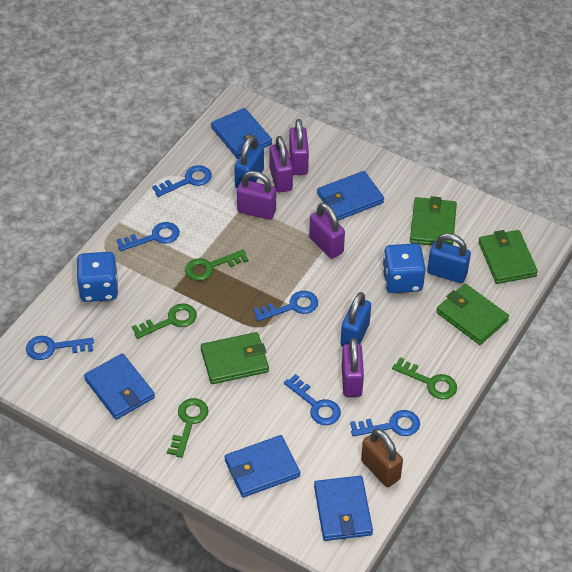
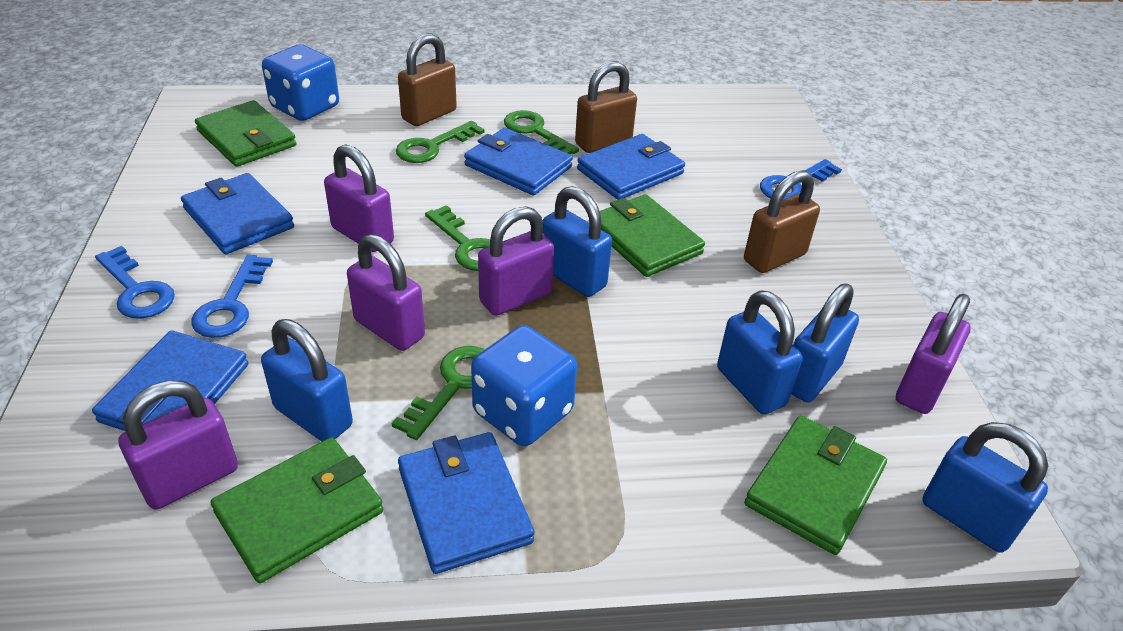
blue key: [26,336,94,360] [116,222,180,251] [152,165,212,197] [253,291,318,321] [284,374,341,425] [350,410,420,437] = 6 -> [95,246,175,319] [191,255,273,338] [760,159,842,200] = 3
blue padlock: [234,136,264,188] [341,292,371,347] [427,233,471,283] = 3 -> [261,319,353,442] [542,186,612,297] [717,290,803,414] [791,284,859,402] [922,422,1048,553] = 5
brown padlock: [361,429,403,487] = 1 -> [398,33,457,126] [575,61,637,153] [744,170,820,273] = 3

